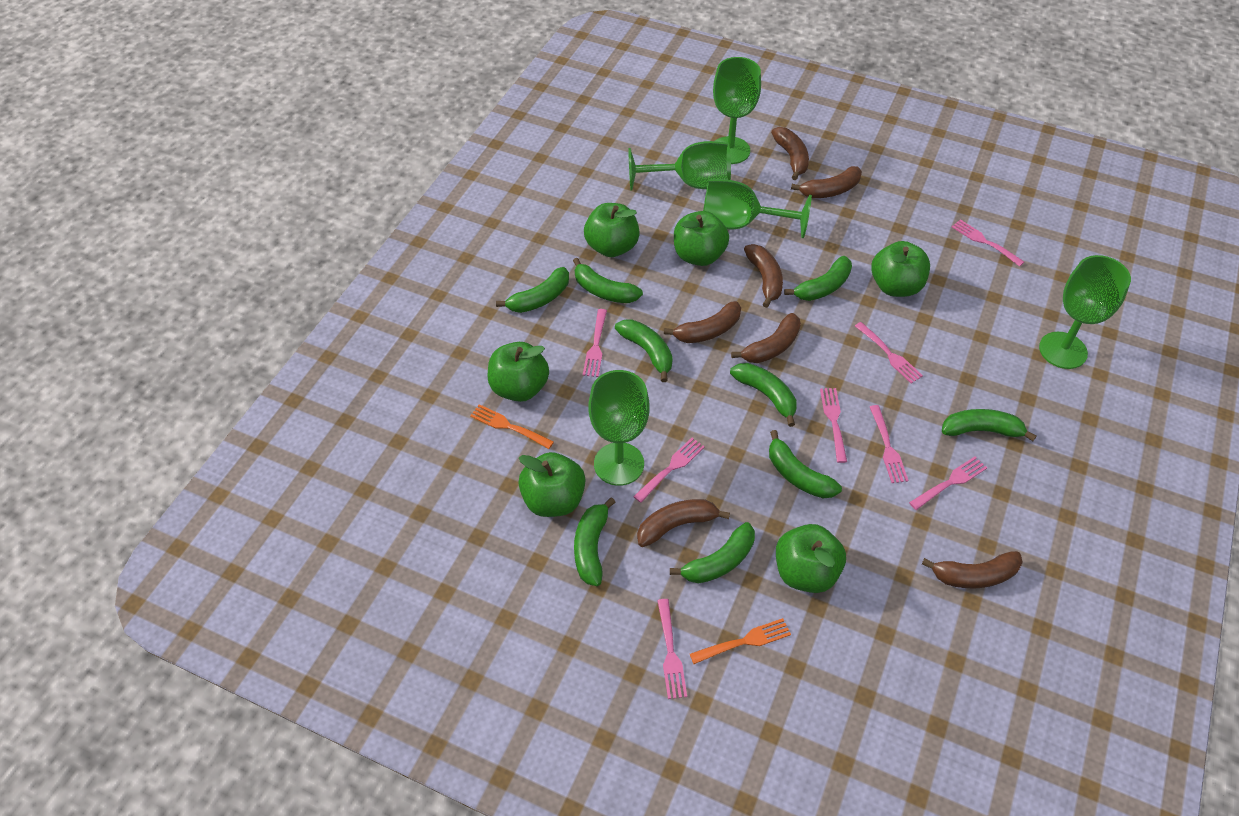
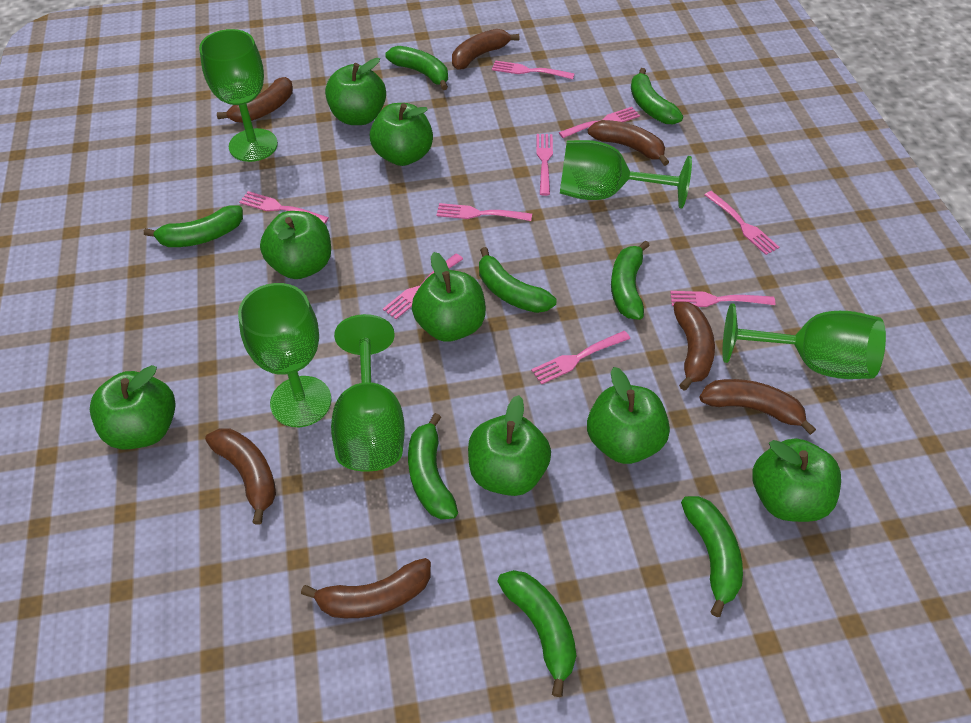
green apple: [488,342,549,402] [518,452,585,517] [584,203,640,257] [674,211,729,266] [776,524,846,593] [871,241,930,297] = 6 -> [90,365,176,449] [260,211,331,279] [325,58,386,125] [370,103,433,166] [412,252,486,342] [468,395,551,496] [587,367,670,464] [752,439,841,522] = 8
green banana: [496,267,569,313] [573,258,643,303] [574,497,616,586] [615,319,673,382] [670,522,755,583] [730,363,797,427] [769,430,842,498] [784,256,852,301] [942,409,1037,441] = 9 -> [144,205,243,247] [385,46,448,90] [408,413,458,519] [479,247,556,313] [497,570,576,697] [611,241,650,320] [631,68,683,124] [681,496,743,617] = 8
orange fork: [470,404,554,449] [690,618,791,664] = 2 -> none = 0
pink fork: [583,309,607,377] [633,438,705,503] [657,599,687,699] [820,388,847,463] [855,322,923,383] [870,405,909,483] [909,456,987,510] [952,219,1024,267] = 8 -> [239,191,329,224] [383,254,463,319] [436,203,532,221] [492,60,575,79] [531,331,630,385] [536,134,553,196] [559,107,640,138] [670,291,775,307] [705,191,779,255] = 9

